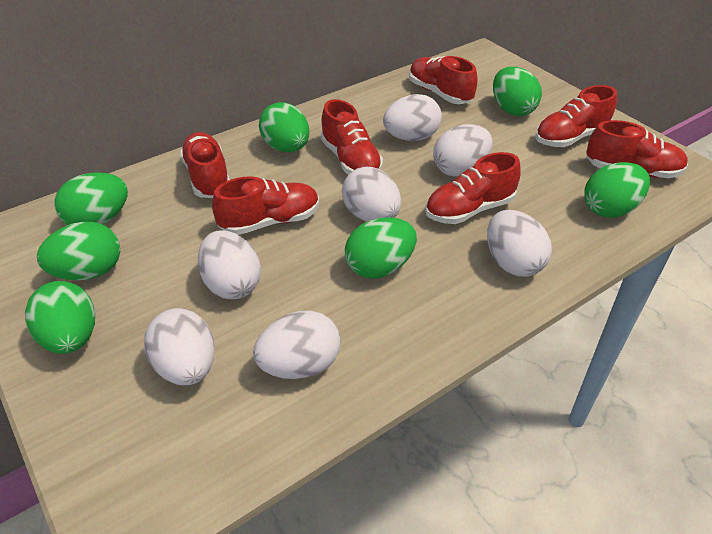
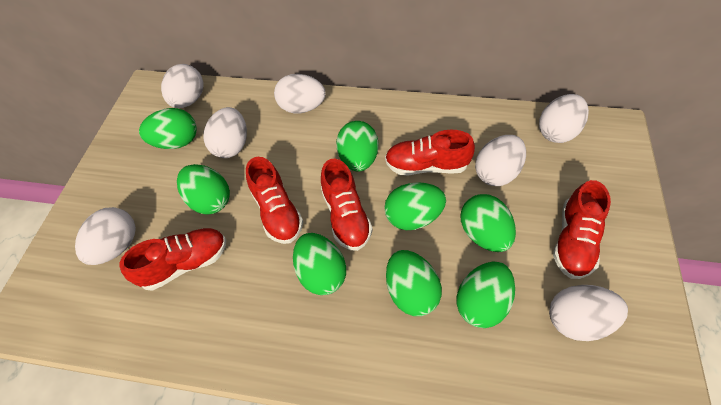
green egg: [25,281,95,354] [37,222,120,280] [55,172,128,225] [259,102,309,152] [345,217,417,279] [493,67,542,116] [584,162,650,218] = 7 -> [139,108,197,149] [177,164,230,214] [293,233,346,295] [336,121,379,172] [384,182,446,230] [386,250,442,316] [457,262,515,328] [460,194,516,252] = 8
red shoe: [180,132,229,198] [212,176,319,235] [321,99,383,174] [409,56,478,104] [425,152,521,224] [535,85,617,147] [586,120,688,178] = 7 -> [120,228,226,291] [246,157,303,244] [321,159,373,251] [385,129,475,176] [553,180,611,279] = 5

